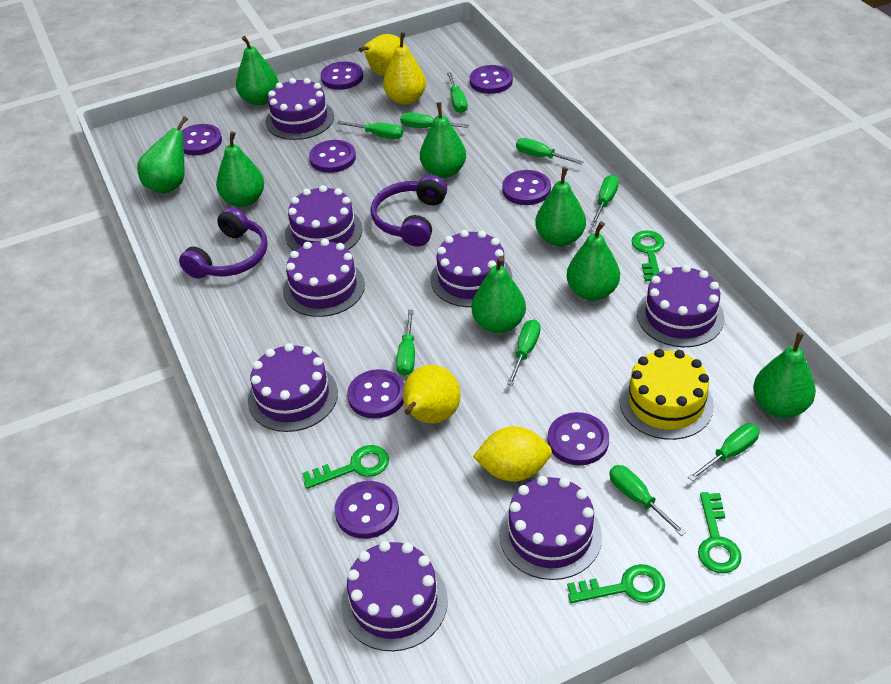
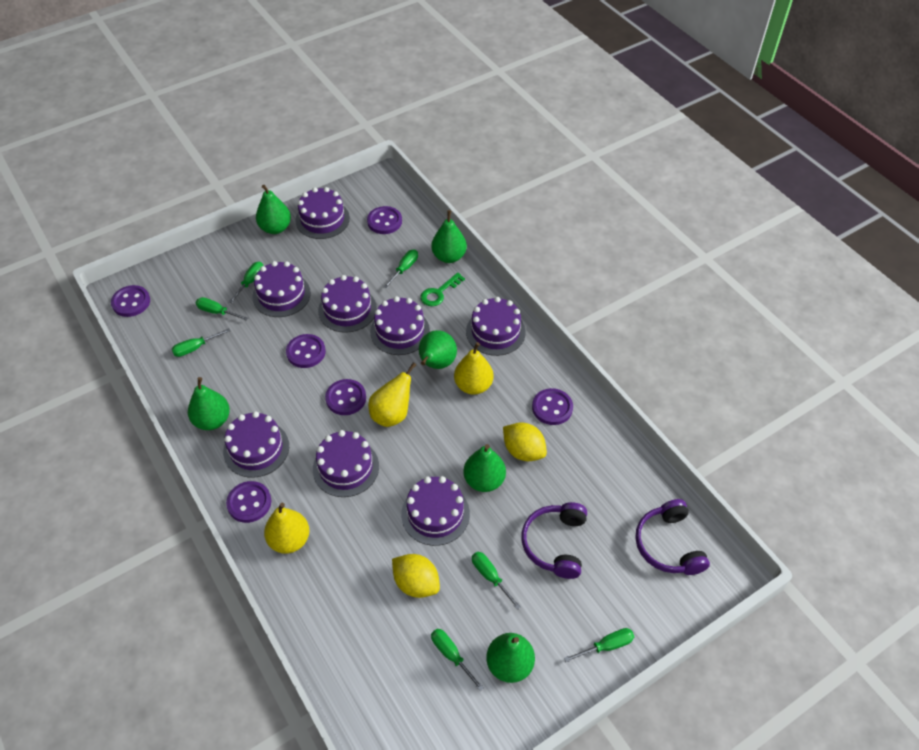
green key: [302,445,389,489] [567,564,665,603] [632,230,665,281] [698,492,742,573] = 4 -> [420,273,465,306] = 1
green pear: [137,116,188,194] [216,131,264,207] [236,36,279,106] [420,102,466,178] [472,256,526,333] [535,167,586,246] [566,221,620,301] [753,332,816,418] = 8 -> [188,377,230,430] [256,185,291,234] [419,330,457,369] [431,210,467,263] [463,444,506,492] [486,633,535,683] = 6
green screwdriver: [337,121,403,139] [396,310,415,376] [400,113,469,128] [447,72,468,113] [507,319,541,386] [516,138,584,165] [591,175,619,226] [609,465,686,536] [688,424,760,481] = 9 -> [172,328,230,357] [196,297,248,321] [229,261,263,303] [384,250,418,289] [431,629,484,691] [472,552,521,610] [564,628,634,662] = 7
purple button: [181,124,222,156] [309,140,356,173] [321,61,363,90] [334,481,399,539] [347,369,404,419] [470,65,513,94] [502,170,551,205] [548,412,609,465] = 8 -> [111,285,150,317] [226,481,271,523] [286,334,326,368] [325,379,366,415] [367,206,402,234] [532,388,573,425] = 6
yellow cake: [619,349,714,440] = 1 -> none = 0
yellow lemon: [473,426,552,482] = 1 -> [392,554,440,598] [503,422,547,461] = 2

